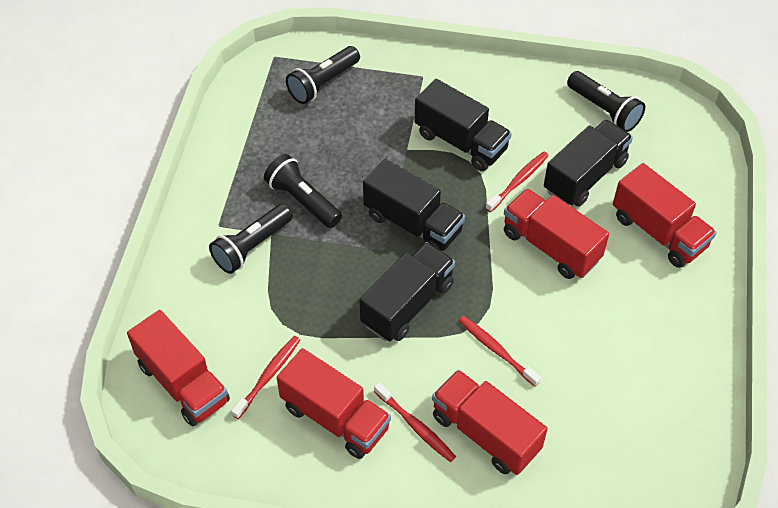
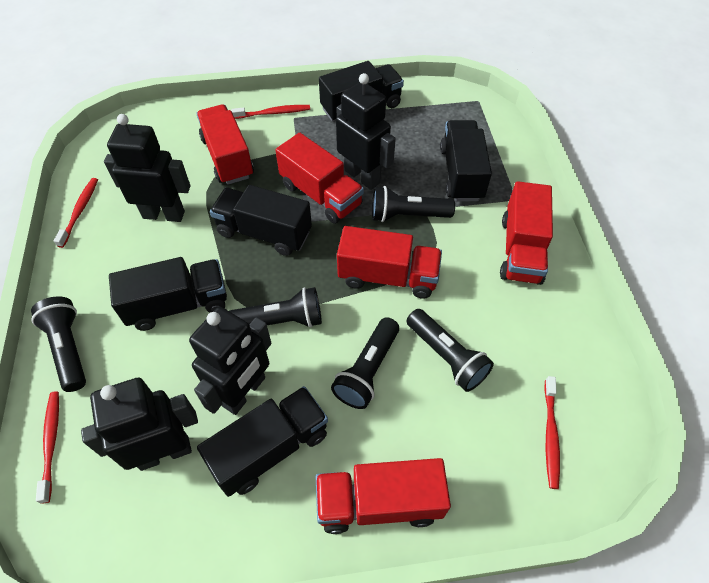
black flashlight: [209,204,293,274] [264,154,342,228] [286,46,360,104] [567,71,645,132] = 4 -> [31,296,86,392] [229,287,322,328] [331,317,399,409] [372,186,455,222] [407,309,494,392] = 5
black robot: none = 0 -> [81,378,198,471] [104,114,190,222] [189,307,272,415] [336,73,396,190] = 4
black truck: [360,242,455,342] [363,159,465,251] [415,79,512,171] [544,119,633,207] = 4 -> [109,257,227,331] [197,386,328,497] [210,185,312,256] [319,61,404,121] [440,120,492,201] = 5

